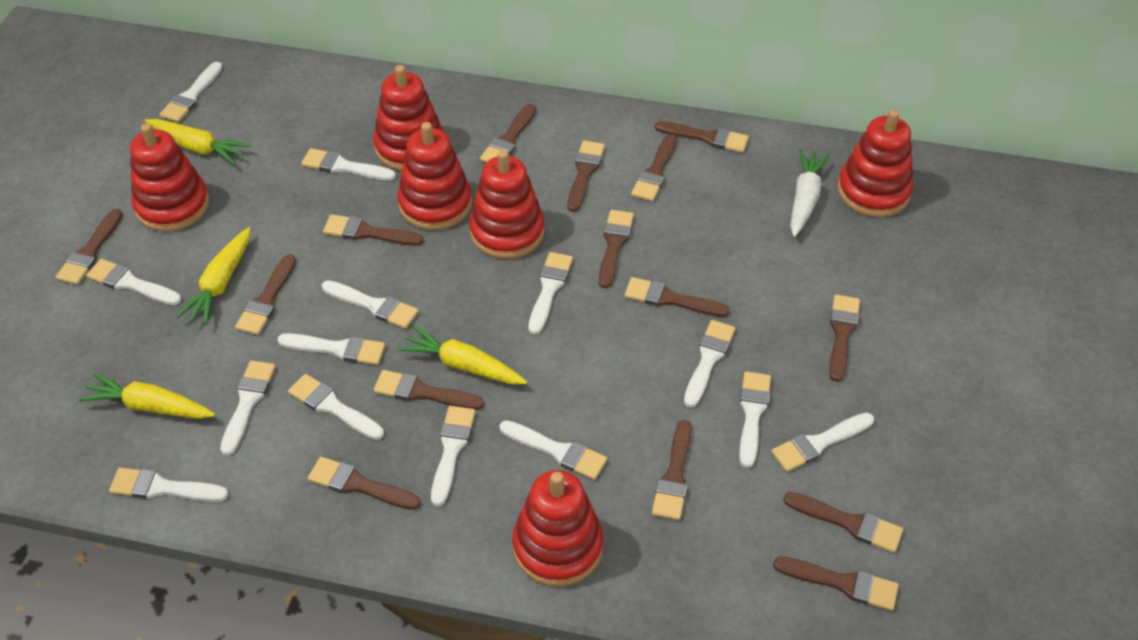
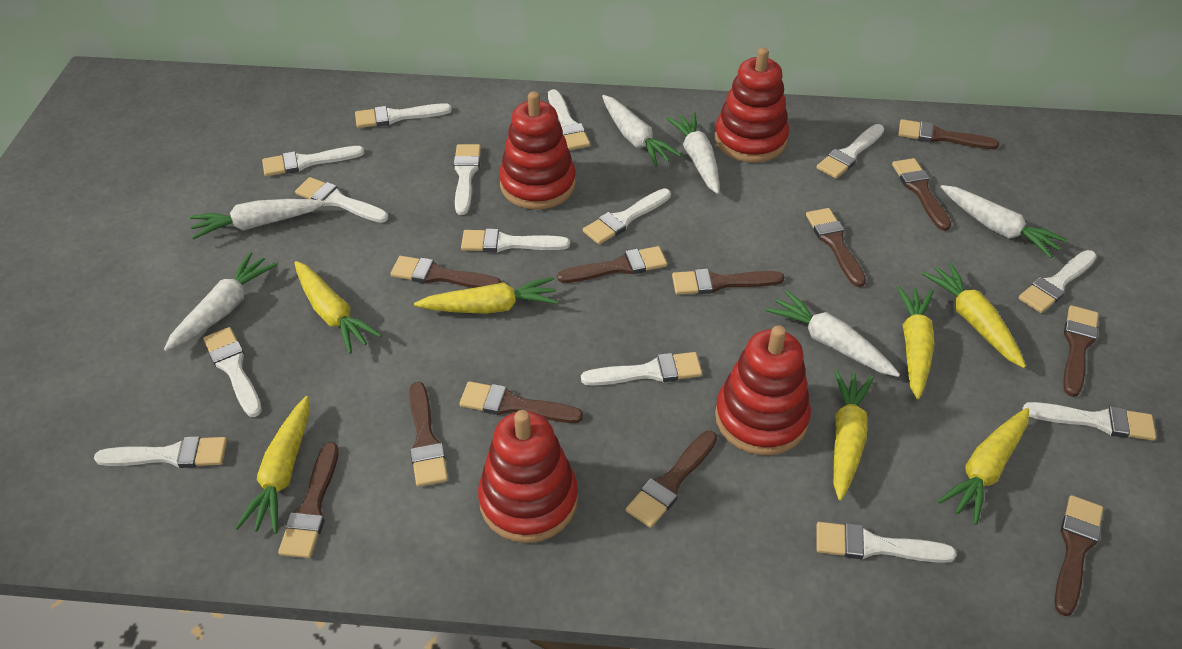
brown brush: [56,209,123,285] [235,254,296,335] [308,457,421,510] [323,214,423,246] [374,370,484,410] [480,104,536,162] [568,140,605,212] [599,210,634,288] [625,277,730,317] [631,134,677,201] [652,420,692,520] [655,121,749,153] [773,556,899,611] [784,492,903,553] [829,294,860,382] = 15 -> [278,442,339,558] [391,256,501,288] [409,382,448,487] [459,381,583,423] [557,246,667,283] [626,431,717,528] [672,269,784,294] [806,208,866,287] [892,158,951,231] [898,119,999,149] [1055,495,1103,616] [1063,305,1099,397] = 12
red stacking toy: [130,123,209,232] [373,65,444,171] [397,122,472,230] [469,150,544,259] [512,470,603,587] [838,109,914,217] = 6 -> [478,410,578,543] [499,91,576,210] [714,47,789,163] [715,325,811,455] = 4
white carrot: [790,149,830,237] = 1 -> [164,252,277,351] [190,199,326,239] [602,95,681,167] [666,112,720,194] [766,290,900,377] [941,185,1068,258] = 6
yellow carrot: [78,373,215,419] [145,119,251,165] [176,227,251,325] [398,325,527,384] = 4 -> [235,396,310,534] [294,261,382,354] [414,277,558,314] [833,370,874,501] [896,285,935,399] [922,263,1026,368] [937,408,1029,525] = 7

